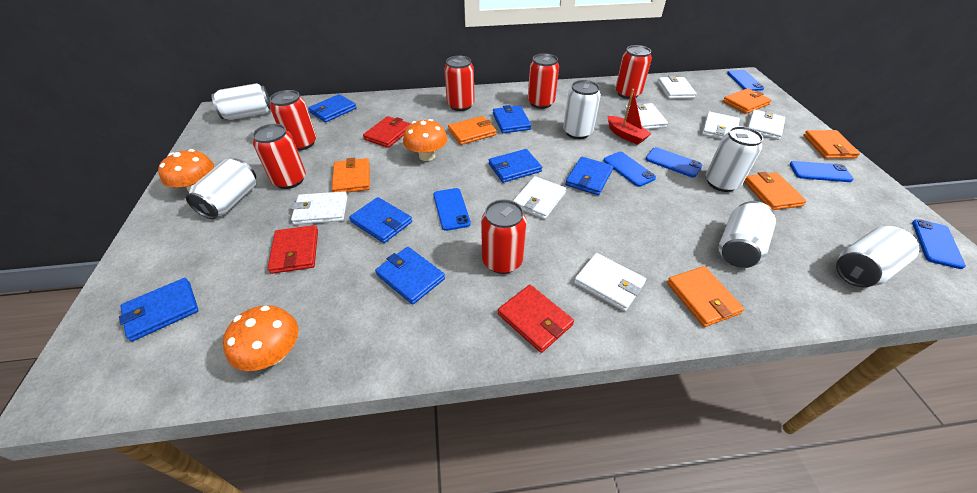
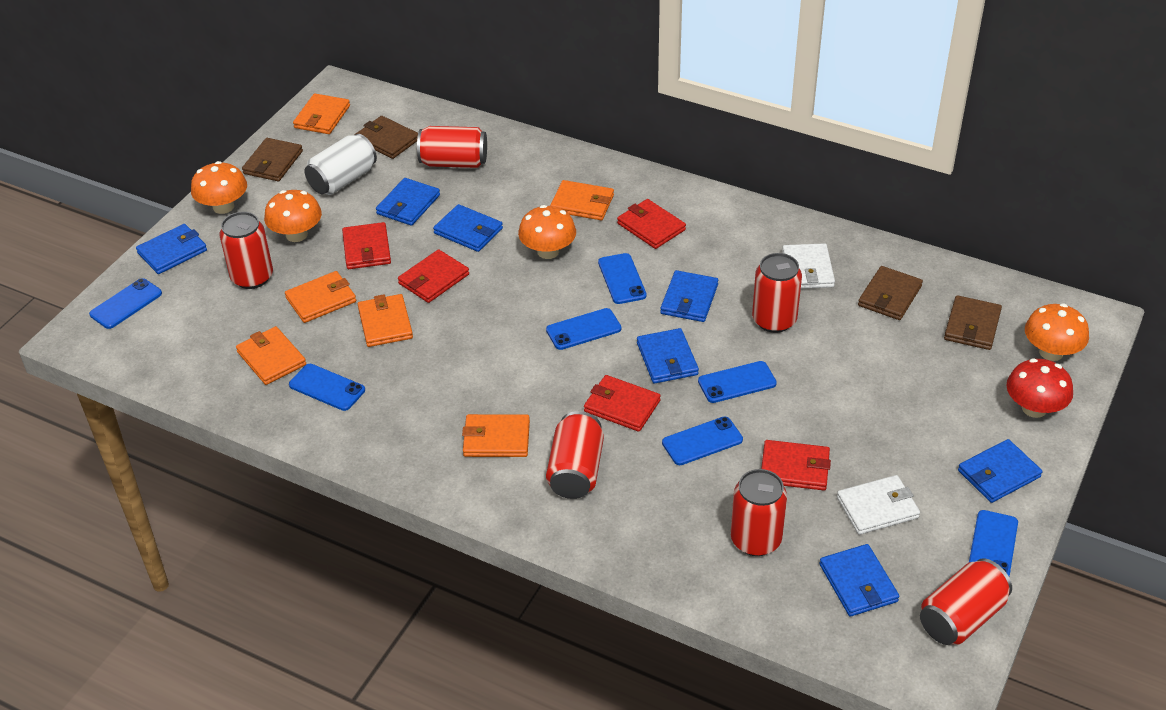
blue phone: [433,188,471,231] [603,152,656,187] [646,147,702,178] [727,70,764,91] [790,161,853,182] [912,219,966,269] = 6 -> [89,278,162,329] [289,364,365,411] [546,308,621,350] [598,253,647,304] [662,416,743,465] [698,361,777,403] [969,510,1018,576] = 7
brown wallet: none = 0 -> [242,138,303,181] [356,116,418,159] [858,266,923,320] [944,295,1002,350] = 4
orange mushroom: [158,149,214,192] [223,305,298,371] [403,119,447,161] = 3 -> [191,161,247,214] [264,190,322,242] [518,205,576,259] [1025,304,1089,361] = 4
red boat: [608,89,652,145] = 1 -> none = 0
red mushroom: none = 0 -> [1006,358,1073,418] = 1
red wallet: [268,225,318,274] [363,116,411,148] [498,285,574,353] = 3 -> [342,222,391,269] [398,249,469,303] [584,375,661,432] [617,199,686,249] [761,440,831,490] = 5
white can: [186,159,256,219] [211,83,271,120] [563,80,601,139] [706,126,763,192] [718,201,776,268] [836,226,919,287] = 6 -> [305,134,377,195] = 1
white wallet: [291,191,348,225] [513,176,566,219] [574,253,646,311] [624,102,668,129] [658,76,697,99] [702,112,740,139] [747,110,785,140] = 7 -> [782,243,835,289] [837,475,920,535] = 2

